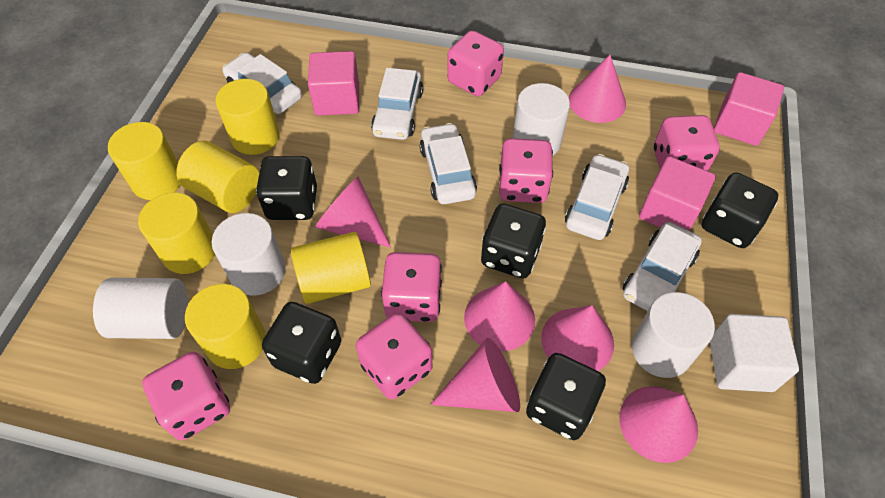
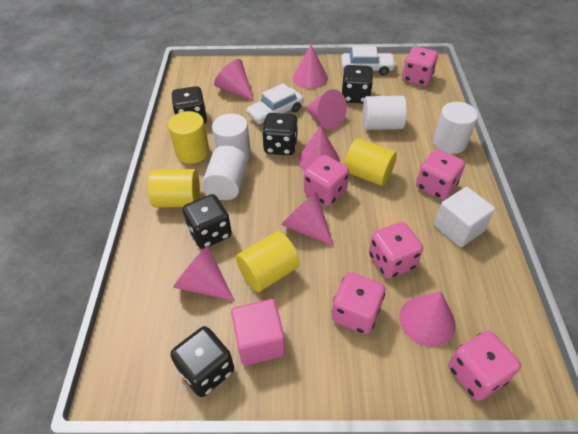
pink cone: [315,177,391,248] [431,338,520,412] [464,281,535,351] [541,305,614,371] [569,55,626,123] [619,386,698,463] = 6 -> [173,245,235,301] [214,59,254,101] [281,192,334,246] [293,45,328,89] [298,126,340,171] [305,89,347,130] [399,291,456,347] = 7
pink cube: [308,51,359,116] [639,156,716,231] [714,72,784,146] = 3 -> [231,299,285,366] = 1
white car: [223,53,302,114] [371,68,423,140] [419,123,477,204] [565,154,629,240] [623,222,702,311] = 5 -> [246,83,304,124] [341,46,396,76] = 2
yellow cylinder: [108,122,180,200] [138,192,215,274] [176,141,259,213] [185,284,266,369] [215,79,280,155] [291,232,371,304] = 6 -> [147,169,200,208] [168,111,209,164] [236,231,300,292] [344,138,397,186] = 4

